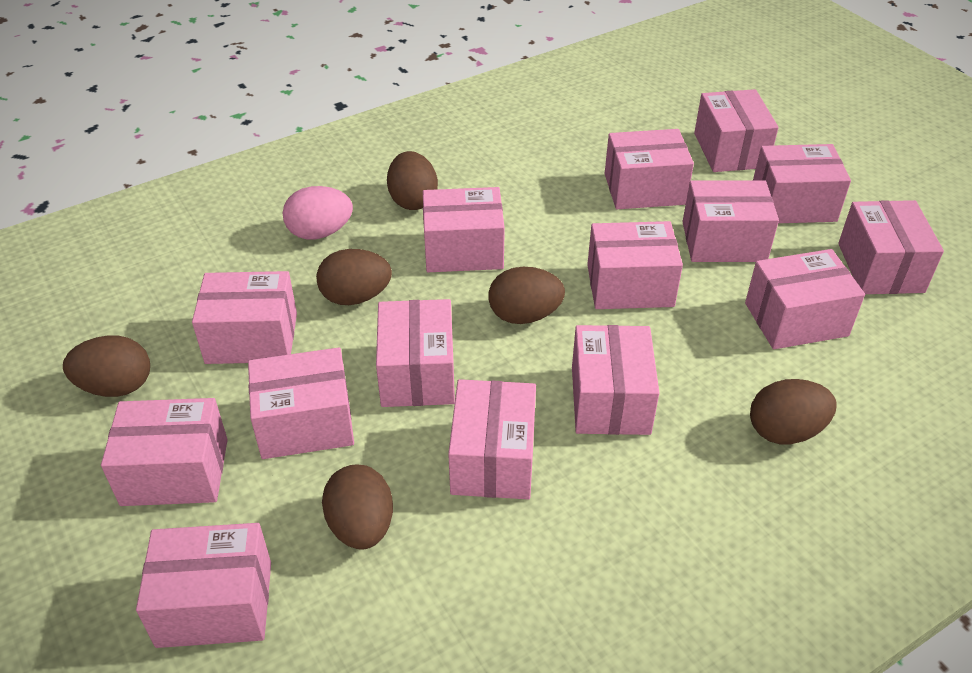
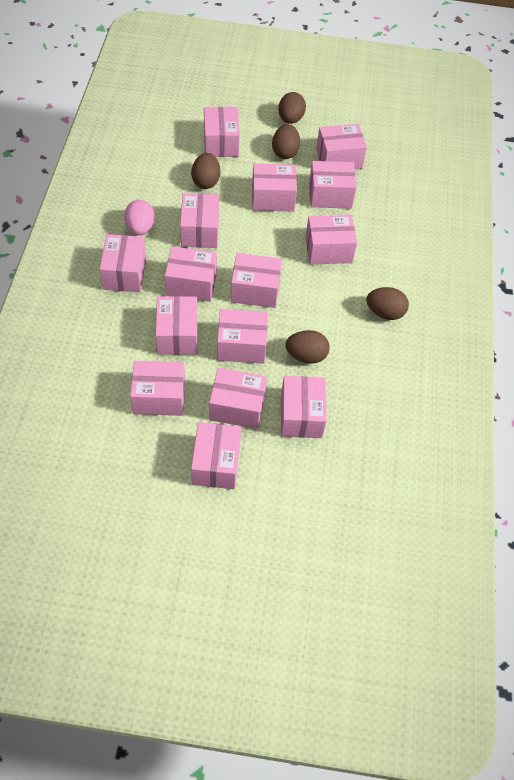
brown egg: [63,335,150,397] [316,249,392,305] [322,465,393,550] [387,151,438,210] [488,267,565,324] [750,379,837,444] = 6 -> [191,153,220,189] [272,124,300,159] [278,92,306,124] [285,330,330,364] [366,287,409,320] = 5

